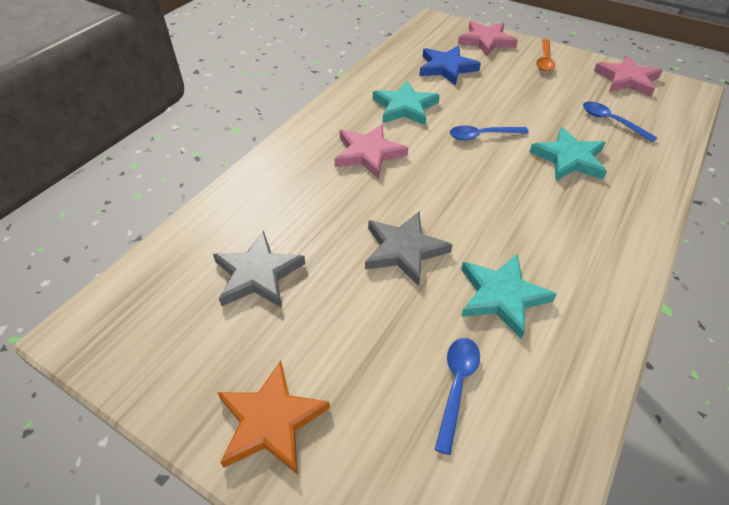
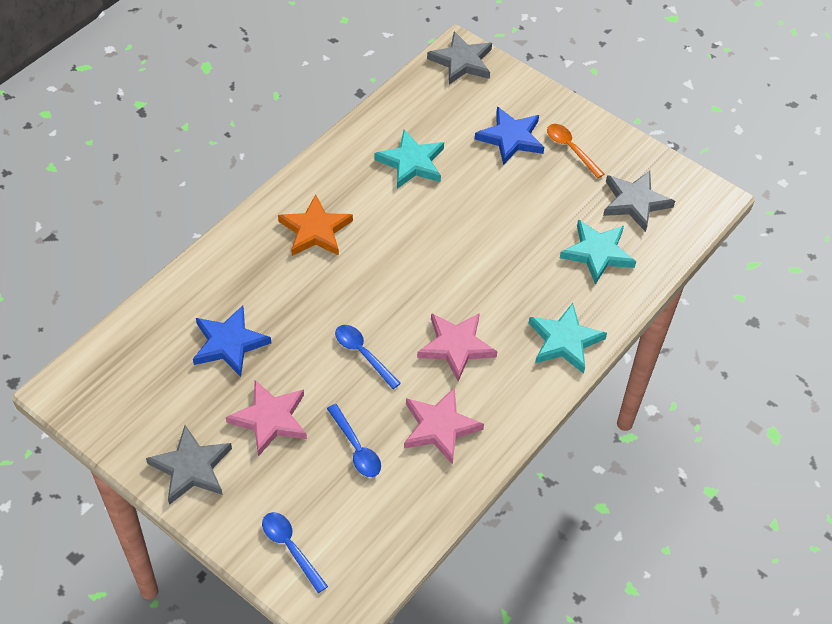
blue star: [419,46,481,85] = 1 -> [193,305,271,377] [475,107,544,165] = 2
grey star: [213,231,305,307] [365,212,453,286] = 2 -> [146,425,232,505] [427,31,492,85] [603,171,675,232] = 3

